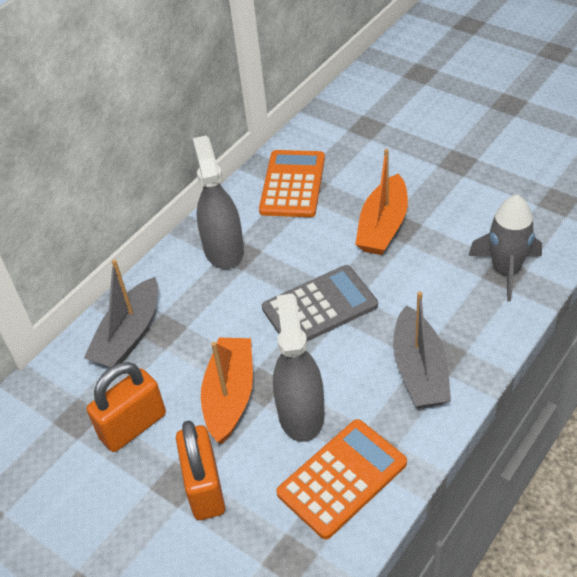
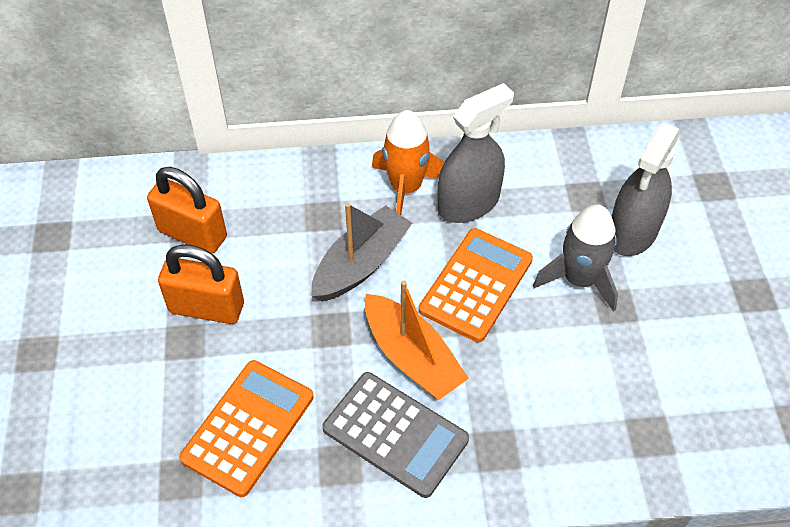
grey boat: [84,260,158,367] [393,291,451,408] = 2 -> [311,203,412,301] = 1
orange boat: [201,338,253,444] [355,149,408,255] = 2 -> [365,280,469,400] = 1
orange rocket: none = 0 -> [372,110,444,215] = 1

